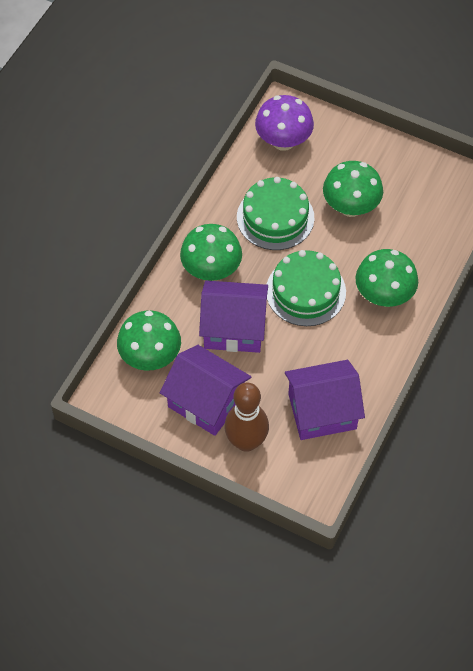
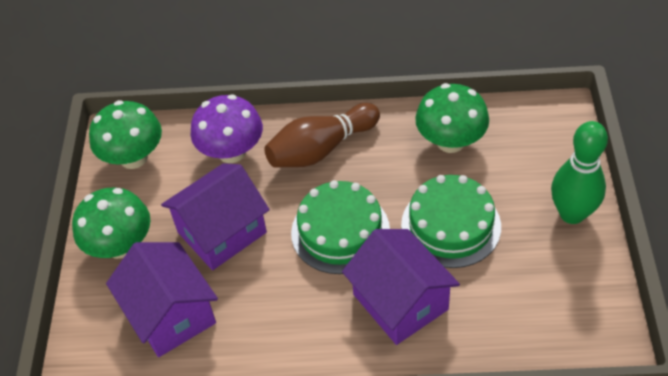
green bowling pin: none = 0 -> [551,121,608,224] = 1
green mushroom: [117,310,181,371] [180,224,242,281] [323,161,383,217] [355,249,418,307] = 4 -> [72,188,151,259] [89,100,162,169] [415,83,489,153] = 3

